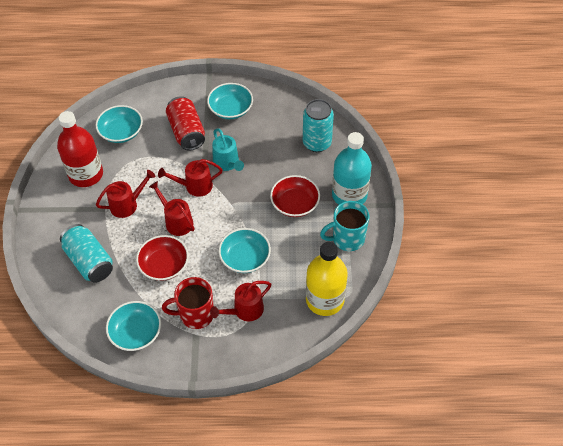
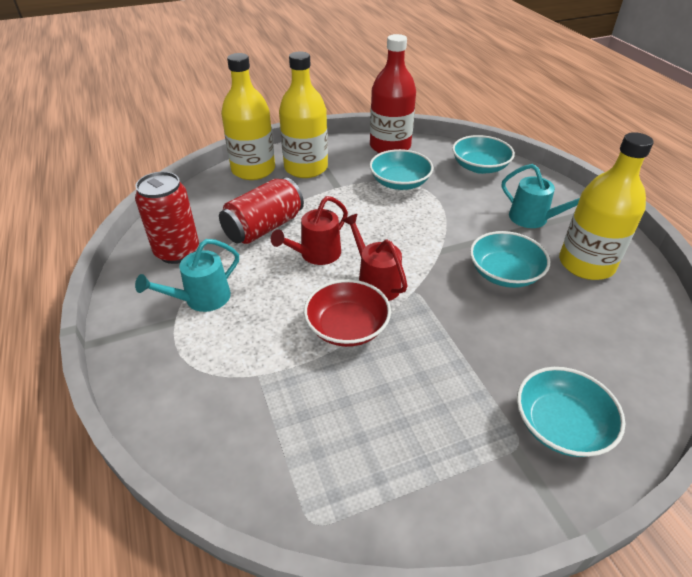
red bowl: [136,235,189,281] [270,175,320,217] = 2 -> [304,279,391,347] = 1
red can: [166,96,205,150] = 1 -> [135,172,199,264] [219,177,304,244] = 2
red mug: [162,277,214,329] = 1 -> none = 0
red watering can: [96,170,156,218] [149,181,194,236] [158,159,223,197] [210,281,271,321] = 4 -> [271,196,348,265] [342,214,407,301] = 2
turquoise bottle: [332,132,372,205] = 1 -> none = 0
turquoise can: [60,224,113,283] [303,99,334,152] = 2 -> none = 0
turquoise mug: [320,201,369,251] = 1 -> none = 0
turquoise watering can: [212,128,244,171] = 1 -> [135,239,239,312] [502,164,580,228] = 2
yellow bottle: [306,242,348,316] = 1 -> [221,53,275,180] [279,52,328,178] [559,132,654,280] = 3

